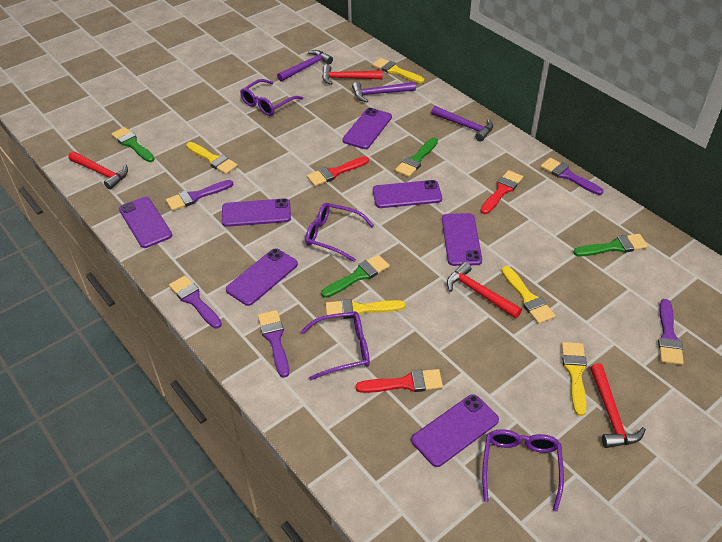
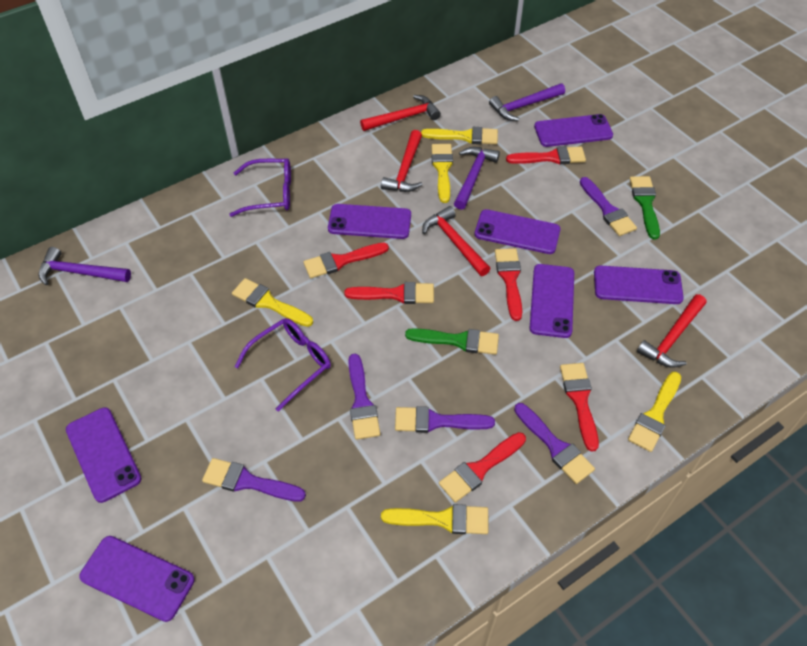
green brush: [111,127,155,162] [321,255,390,298] [395,138,438,177] [573,234,648,256] = 4 -> [405,328,499,355] [630,176,660,240] = 2
purple glasses: [240,79,303,116] [300,312,370,380] [305,203,374,262] [482,429,564,512] = 4 -> [229,158,291,217] [234,318,331,412] = 2
red brush: [307,156,369,186] [356,369,443,393] [481,170,523,214] = 3 -> [303,242,389,278] [344,282,434,304] [439,432,526,503] [495,248,522,321] [506,146,586,164] [560,363,599,452] = 6

